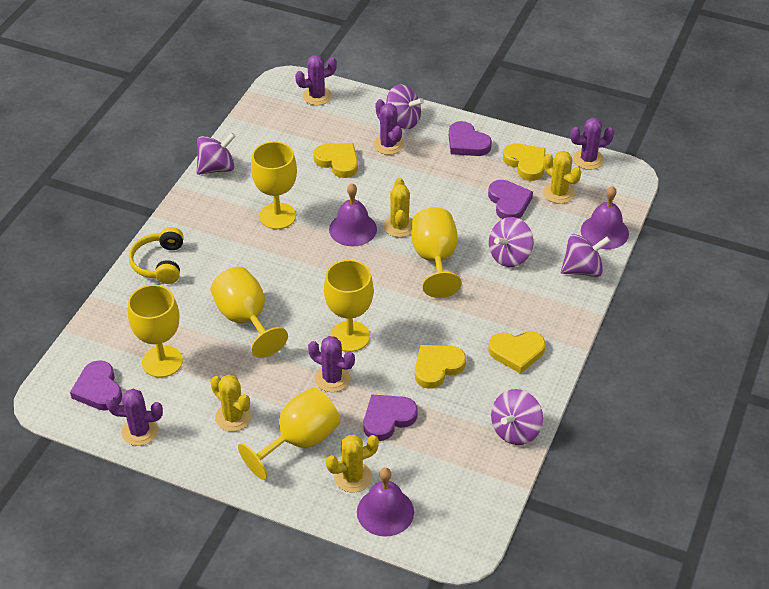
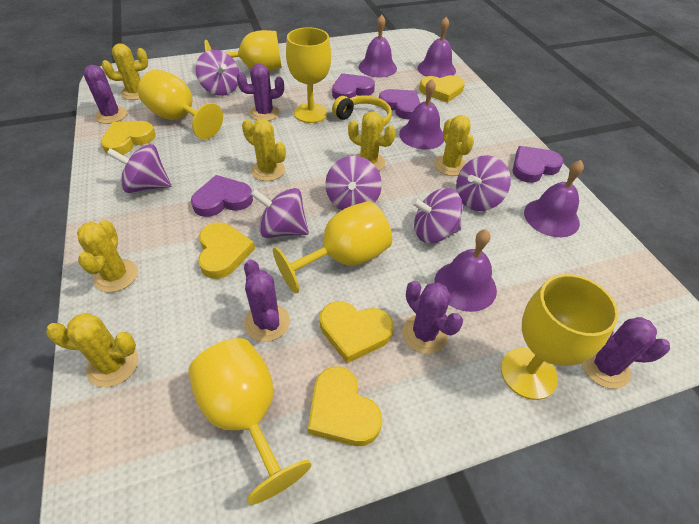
purple bell: [329,183,377,246] [357,468,414,537] [581,186,629,249] = 3 -> [359,15,397,78] [399,79,444,149] [417,17,456,78] [434,229,497,312] [524,160,584,237] = 5
purple spinning top: [197,132,236,175] [386,84,424,129] [489,217,533,267] [491,389,543,445] [561,234,610,277] = 5 -> [107,144,171,193] [195,50,239,96] [250,188,309,238] [325,156,382,210] [411,188,463,243] [456,155,511,211] = 6
yellow cactus: [210,374,252,432] [326,435,379,493] [384,178,413,237] [543,151,581,204] = 4 -> [46,313,138,387] [77,220,138,292] [102,43,148,100] [242,119,286,181] [348,111,396,171] [434,115,474,176] = 6
yellow heart: [313,143,358,178] [415,345,466,389] [488,331,545,374] [503,143,546,181] = 4 -> [101,121,156,155] [198,222,255,279] [308,366,382,446] [320,301,393,363] [419,75,465,103] = 5

